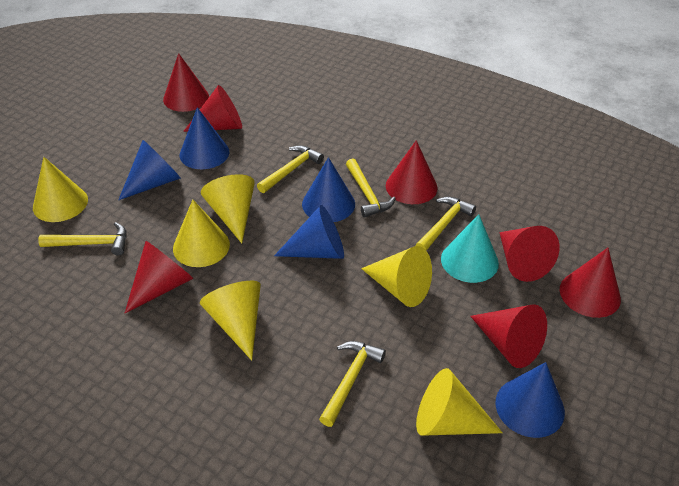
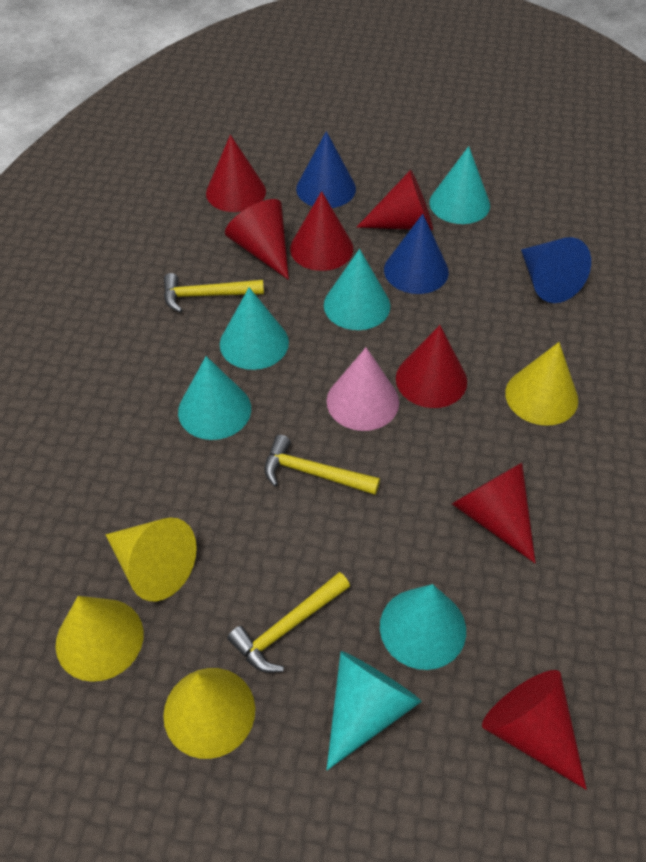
blue cone: [119,140,181,200] [180,107,229,169] [274,205,344,259] [302,157,355,222] [495,362,565,438] = 5 -> [296,131,356,208] [384,214,449,294] [521,237,591,303] = 3
pink cone: none = 0 -> [327,347,399,431] = 1
turquoise cone: [441,214,499,283] = 1 -> [178,356,251,440] [220,287,289,370] [324,249,390,330] [326,651,422,770] [380,584,466,670] [430,146,490,224] = 6
yellow cone: [33,157,88,222] [173,200,230,267] [200,281,261,361] [201,174,255,243] [361,246,432,307] [416,368,503,436] = 6 -> [55,596,144,682] [105,517,197,601] [163,668,255,759] [505,342,578,426] = 4
yellow hammer: [38,222,127,255] [257,145,324,193] [319,341,386,427] [346,158,396,218] [415,197,476,251] = 5 -> [164,273,264,313] [227,572,350,673] [264,435,380,495] = 3

